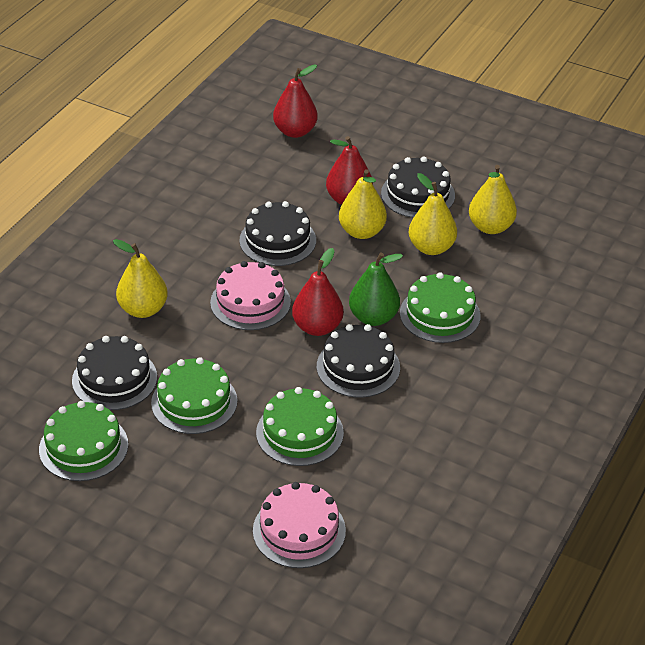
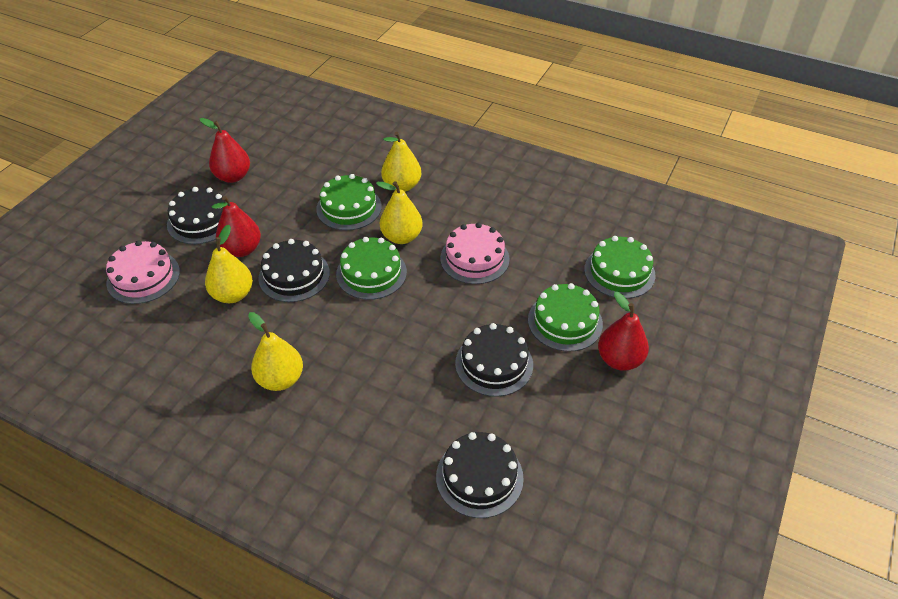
green pear: [349,252,403,326] = 1 -> none = 0

